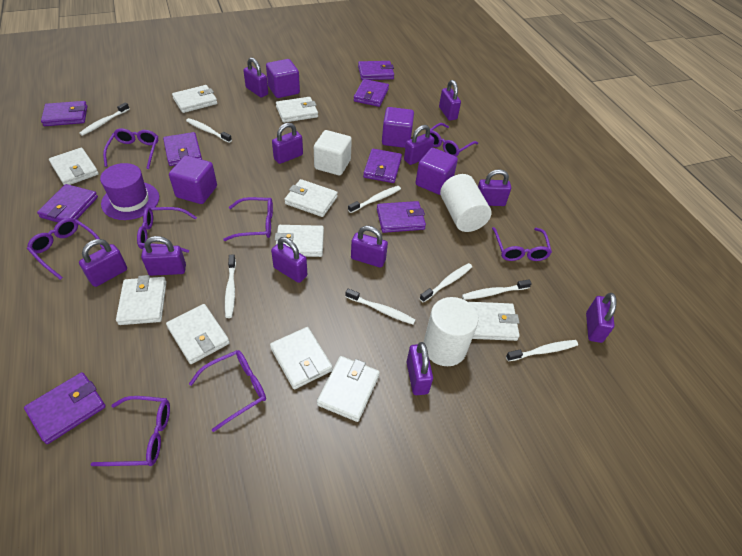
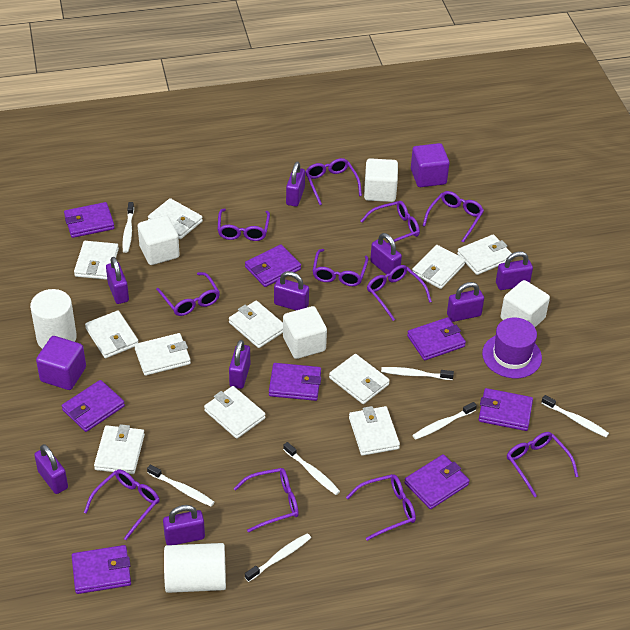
purple cube: [169,156,217,204] [266,59,300,98] [382,107,414,148] [415,148,458,195] = 4 -> [36,336,86,390] [411,143,449,187] = 2
purple glasses: [27,218,104,280] [91,396,170,466] [103,128,158,169] [137,207,197,253] [189,350,266,432] [223,197,273,241] [430,123,478,157] [492,227,552,261] = 8 -> [84,470,160,540] [156,272,220,316] [218,209,270,241] [233,468,299,532] [305,158,362,205] [312,249,368,286] [346,474,416,541] [361,201,420,245] [367,265,432,321] [423,191,484,243] [507,432,578,497] = 11
purple padlock: [79,239,127,287] [141,236,186,276] [243,57,268,98] [271,237,307,283] [272,123,303,164] [351,226,388,268] [404,125,435,165] [407,342,433,395] [439,80,461,121] [478,169,511,206] [586,293,617,343] = 11 -> [34,444,68,494] [106,257,129,304] [163,505,205,545] [229,340,250,389] [274,271,309,310] [286,162,305,207] [370,233,402,274] [447,282,484,322] [496,251,533,290] = 9
white cube: [314,130,352,175] = 1 -> [138,216,180,265] [283,306,327,359] [364,158,398,202] [501,280,550,327] = 4
white toothbrush: [80,103,129,136] [186,118,232,143] [225,254,236,318] [345,289,415,325] [348,186,401,213] [419,263,472,303] [462,279,532,300] [506,340,578,361] = 8 -> [122,202,134,253] [147,464,214,506] [245,533,311,582] [283,442,340,495] [381,367,454,380] [413,402,477,440] [541,395,609,437] = 7
white wallet: [49,148,99,185] [116,275,167,325] [166,304,230,364] [172,85,217,113] [270,327,333,389] [275,225,324,257] [276,97,318,123] [284,179,338,217] [317,356,380,422] [469,302,520,341] = 10 -> [74,241,119,280] [85,311,138,358] [94,424,145,474] [134,333,191,376] [148,198,203,239] [204,386,266,439] [229,301,283,348] [329,354,390,404] [349,406,400,456] [412,245,466,289] [457,234,513,275] = 11

